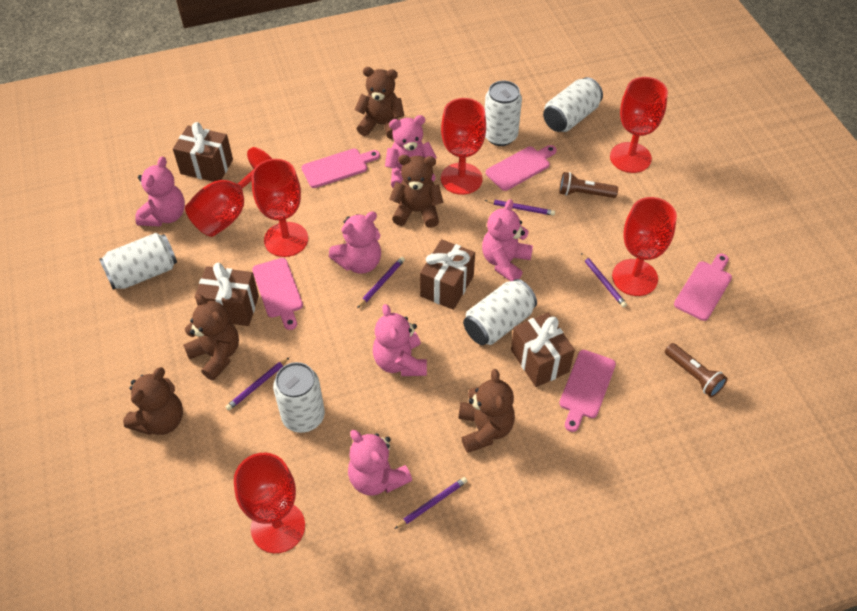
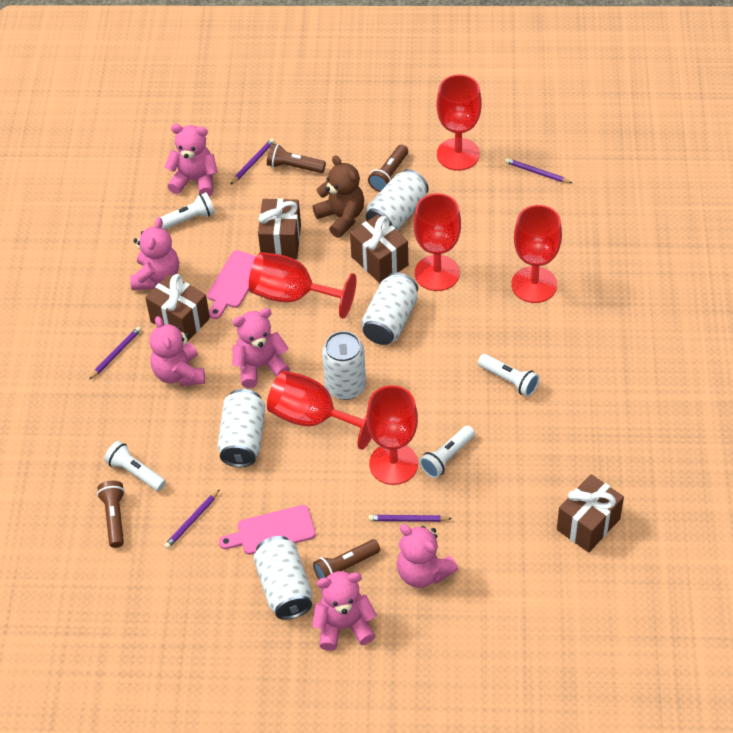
brown flashlight: [559,172,618,198] [665,343,728,397] = 2 -> [97,481,125,548] [267,144,326,173] [313,539,380,580] [368,145,408,192] = 4
brown teddy bear: [123,367,183,435] [183,294,239,381] [354,67,404,139] [389,155,444,228] [458,369,515,453] = 5 -> [313,155,364,238] = 1
pink cutting board: [252,258,303,330] [301,149,380,188] [486,145,557,191] [559,350,616,432] [674,254,732,321] = 5 -> [207,250,256,319] [219,505,316,555] = 2
white flashlight: none = 0 -> [104,441,166,491] [155,192,215,229] [420,425,475,478] [478,354,539,397] = 4

